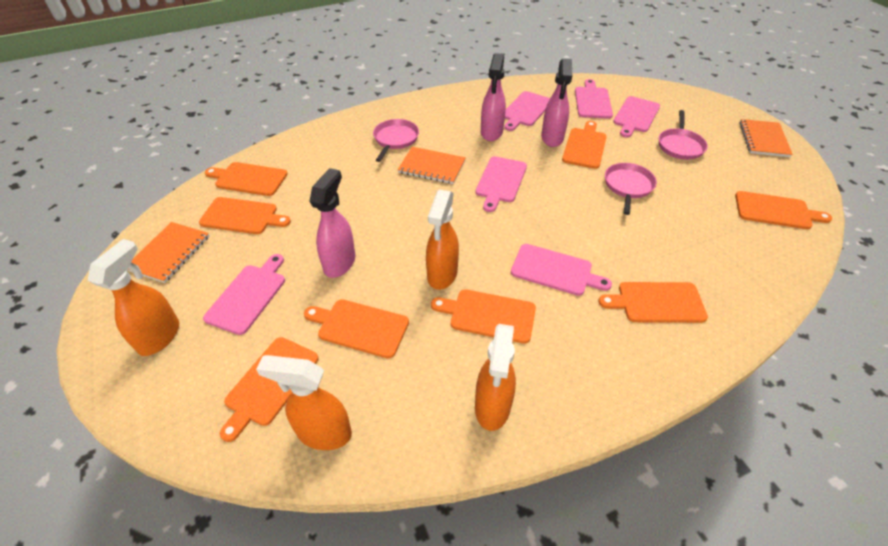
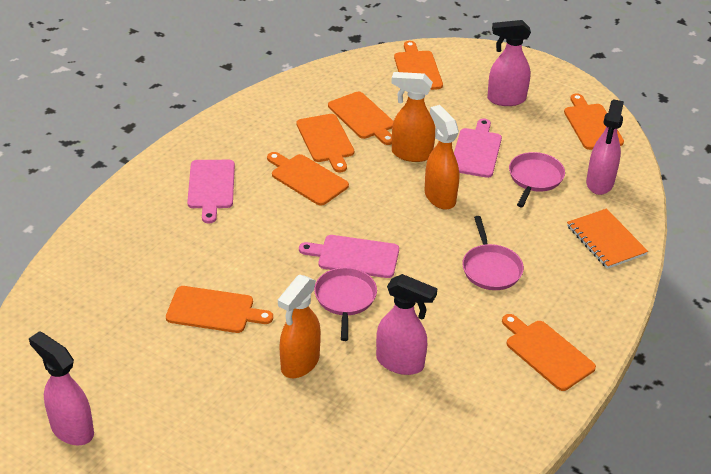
orange cutting board: [199,197,291,234] [205,162,288,196] [220,337,319,442] [304,299,409,359] [431,289,536,344] [562,121,607,169] [599,282,708,323] [735,191,832,229] = 8 -> [166,286,273,333] [267,152,349,206] [296,114,354,173] [328,92,393,145] [394,41,443,90] [502,314,596,391] [564,94,624,150] = 7
orange notebook: [127,222,209,283] [398,147,466,184] [739,119,793,157] = 3 -> [567,209,648,269] = 1
orange spray bottle: [88,239,179,356] [256,355,352,450] [426,190,459,290] [475,324,516,431] = 4 -> [278,274,321,378] [391,72,435,162] [425,105,459,210] = 3
pink cutting board: [203,254,285,335] [475,156,527,212] [504,91,550,131] [511,244,612,296] [575,79,613,119] [613,96,660,137] = 6 -> [187,160,235,223] [299,235,399,278] [454,118,502,178] = 3
pink spray bottle: [309,168,355,278] [481,53,506,141] [541,58,572,147] = 3 -> [29,331,94,445] [376,274,438,375] [487,20,531,106] [586,99,624,195] = 4

